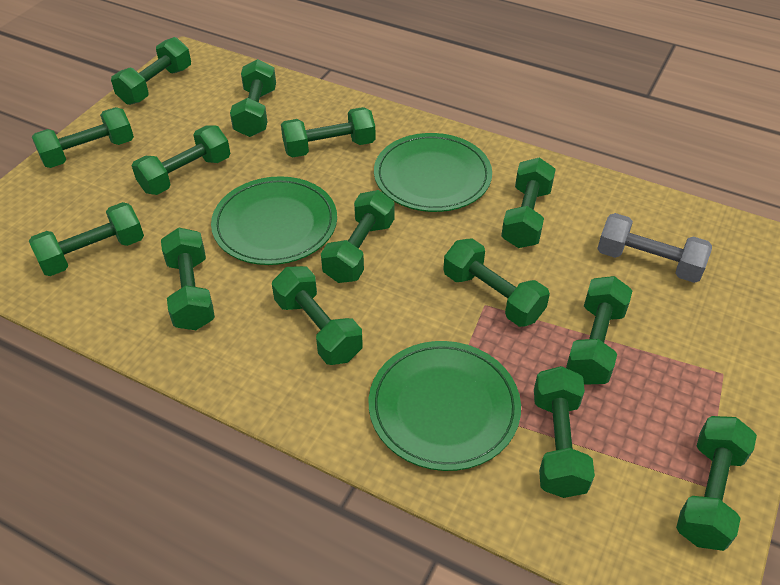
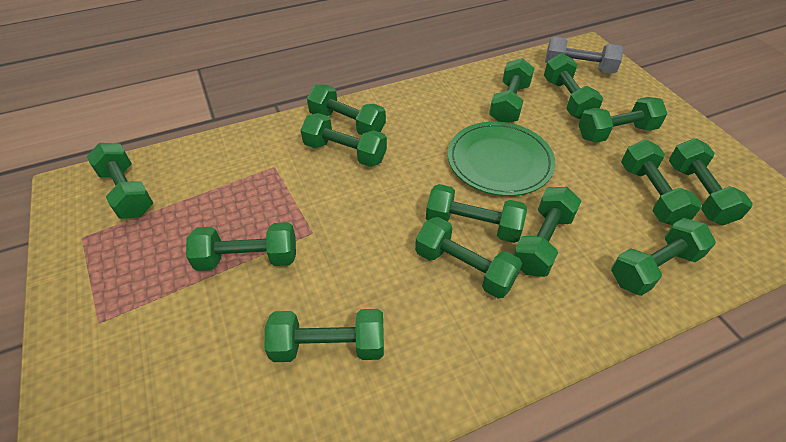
green plate: [211,176,337,265] [369,341,521,471] [374,133,492,212] = 3 -> [448,121,556,196] = 1

